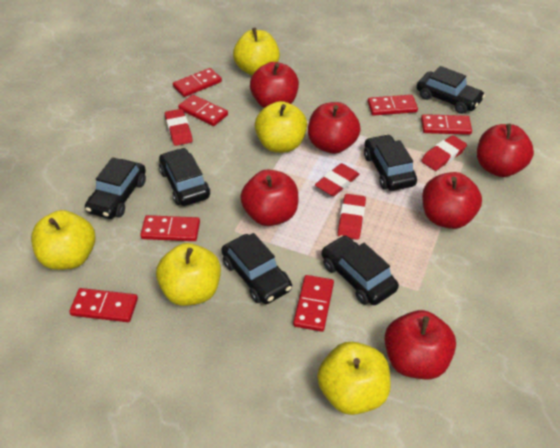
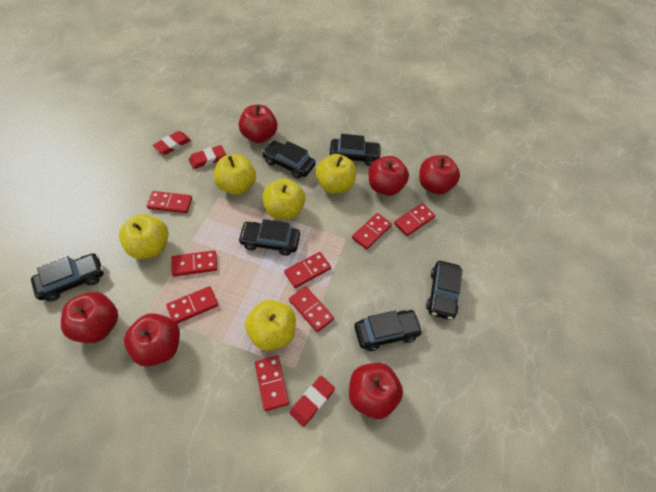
red domino: [69,288,138,322] [140,215,200,241] [173,68,222,97] [178,95,228,126] [293,275,334,332] [368,95,418,116] [421,114,472,135] = 7 -> [147,191,192,213] [166,286,218,324] [171,250,217,276] [255,356,289,411] [284,252,331,288] [289,286,334,332] [352,213,392,250] [394,203,435,236] = 8
red eraser: [165,109,193,146] [315,163,360,196] [338,194,366,240] [421,135,467,171] = 4 -> [153,131,191,155] [189,145,226,169] [290,376,335,427] = 3

